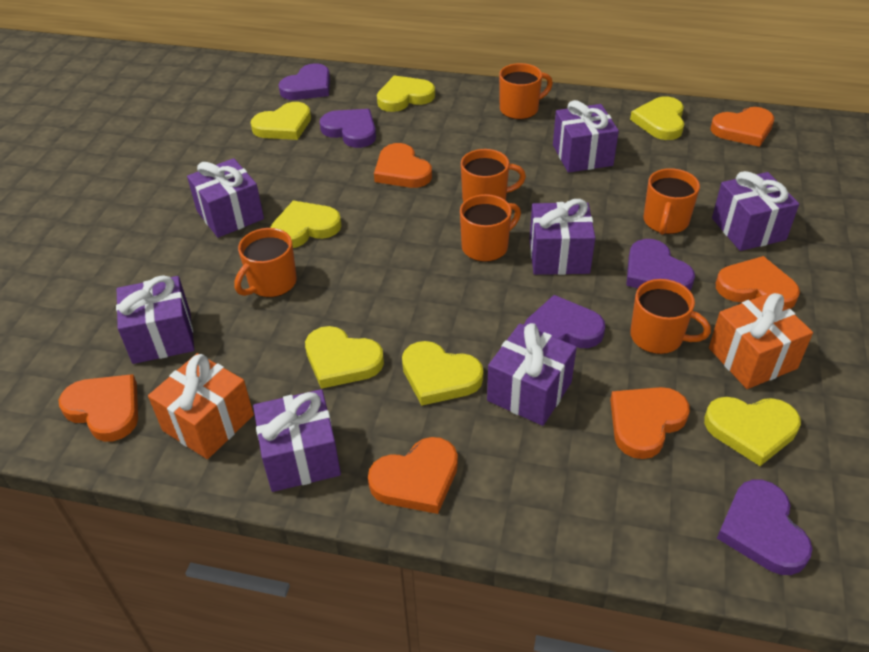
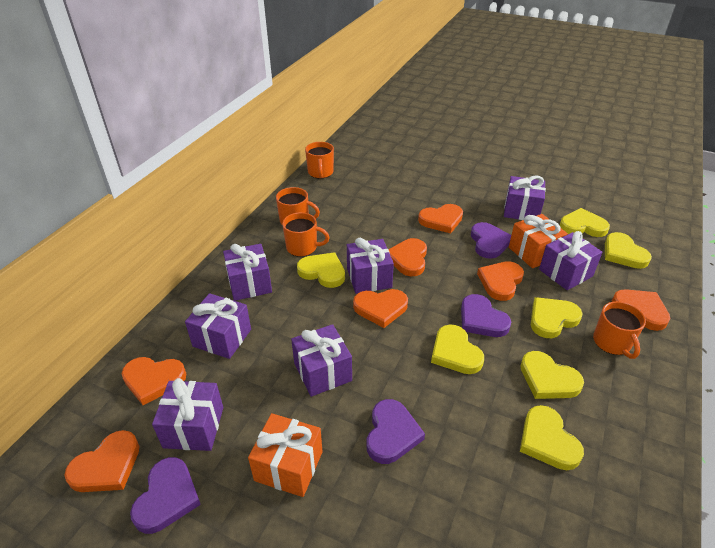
orange heart: [59,374,138,442] [368,437,458,514] [374,143,432,188] [610,387,690,459] [710,107,774,147] [716,256,800,309] = 6 -> [64,430,139,492] [122,357,186,405] [353,289,408,328] [388,238,427,276] [418,204,463,233] [477,261,524,301] [612,289,671,331] = 7
orange mug: [234,228,297,297] [460,194,521,262] [461,149,526,202] [499,63,553,119] [630,279,711,354] [643,168,700,235] = 6 -> [276,187,320,224] [282,212,330,257] [305,142,334,178] [593,301,646,359] = 4
purple heart: [279,63,330,100] [319,109,376,148] [524,295,605,348] [626,239,695,290] [717,480,813,575] = 5 -> [130,457,201,534] [366,399,425,464] [461,294,511,337] [471,222,511,259] = 4

